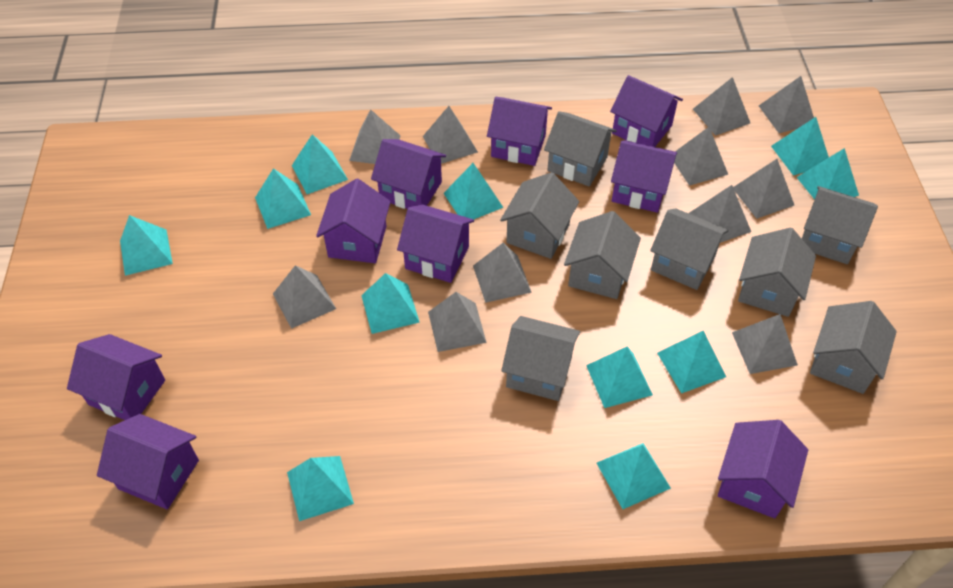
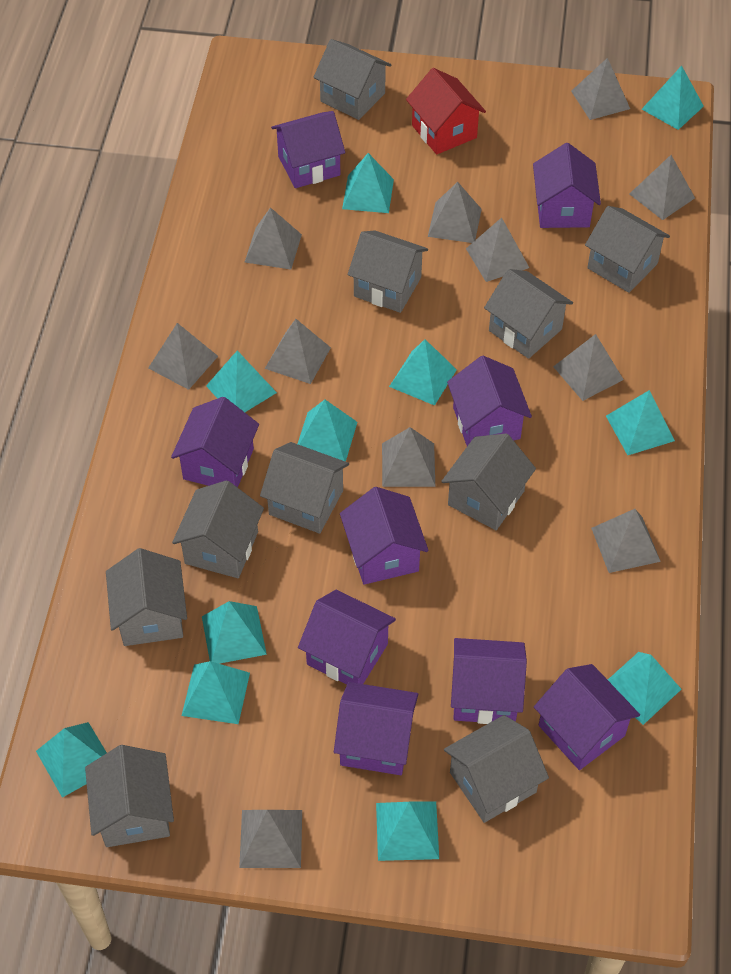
grey house: [500,172,579,259] [501,316,580,401] [544,111,617,186] [564,211,641,299] [650,208,729,290] [738,228,816,317] [802,186,878,264] [810,301,897,394] = 8 -> [85,745,174,847] [106,548,187,646] [172,480,264,578] [260,442,349,534] [314,39,392,120] [348,230,428,313] [441,433,536,530] [444,715,549,823] [484,269,573,359] [585,206,670,293] = 10
red house: none = 0 -> [406,68,486,155] = 1

